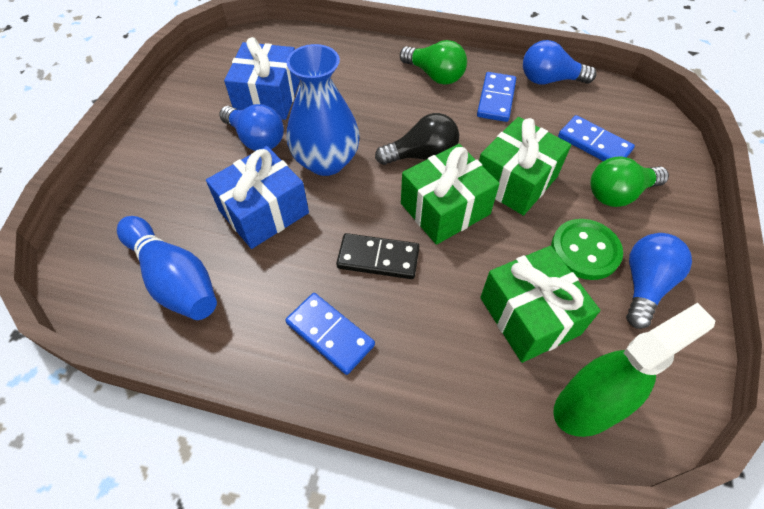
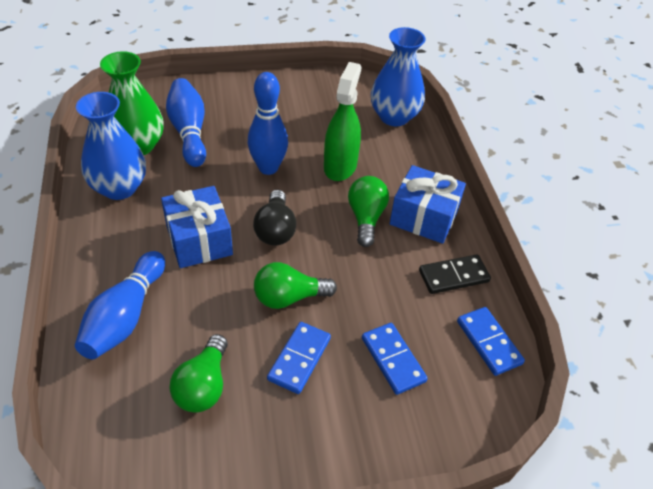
blue bowling pin: [117,216,217,320] = 1 -> [75,251,165,359] [166,78,206,167] [247,72,288,175] = 3
blue light bulb: [219,104,284,151] [523,40,596,84] [626,233,692,329] = 3 -> none = 0
blue vase: [286,44,360,176] = 1 -> [76,92,146,200] [371,27,426,126] = 2
green button: [551,219,623,280] = 1 -> none = 0
green gift: [401,144,500,245] [479,117,571,216] [480,246,600,363] = 3 -> none = 0
green light bulb: [400,40,467,85] [590,156,669,207] = 2 -> [169,334,228,412] [254,262,337,309] [348,176,389,247] = 3
green vase: none = 0 -> [100,51,164,155] = 1

